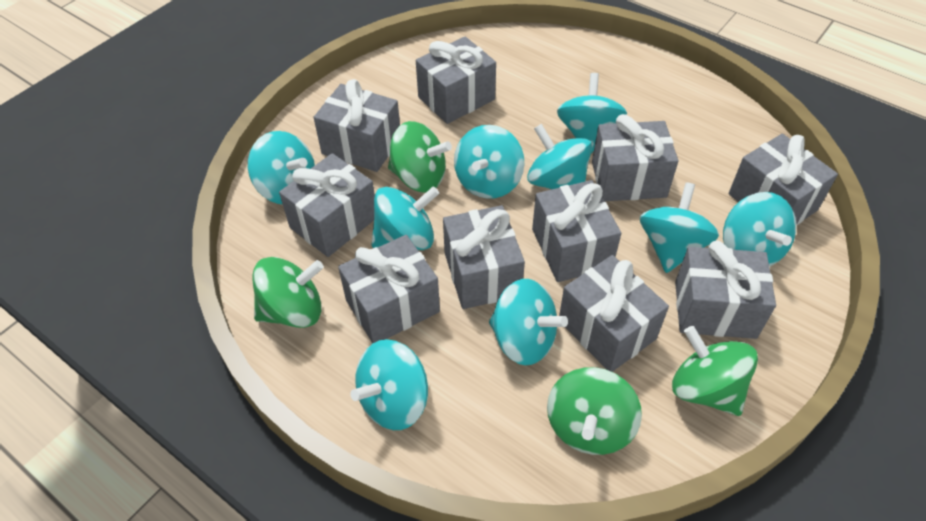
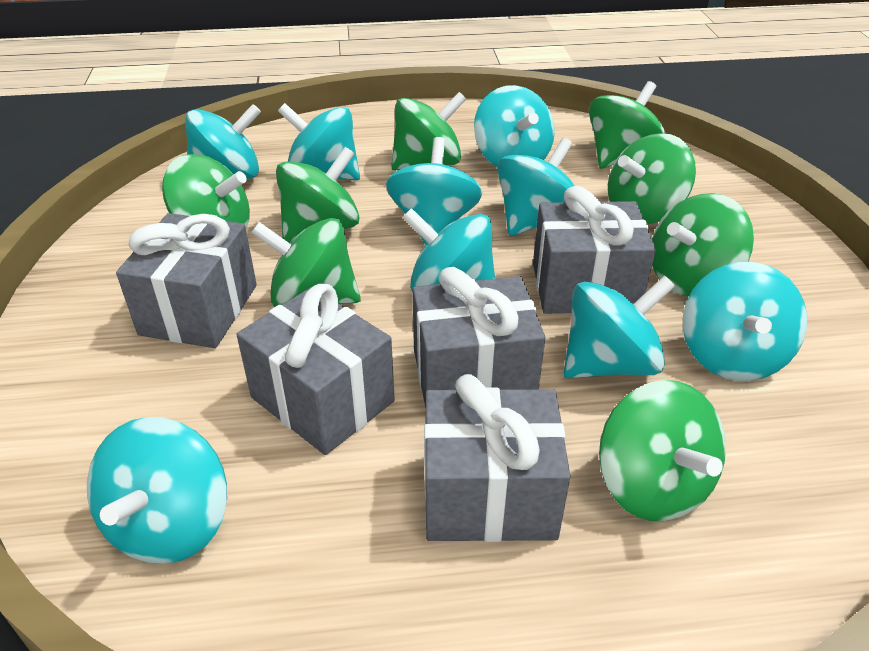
green spinning top: [252,257,324,328] [388,121,452,192] [547,367,642,455] [672,326,758,416] = 4 -> [162,154,250,229] [251,218,361,307] [276,147,360,243] [391,92,466,171] [589,81,666,168] [599,380,726,521] [608,133,696,224] [652,193,754,296] = 8
grey gift: [279,153,375,257] [314,79,400,172] [338,235,440,343] [416,36,496,124] [443,205,525,309] [532,180,621,282] [559,255,669,372] [592,114,678,201] [675,241,776,339] [729,134,838,225] = 10 -> [116,213,257,348] [237,284,395,455] [412,267,545,408] [424,374,571,542] [533,186,656,314] = 5

